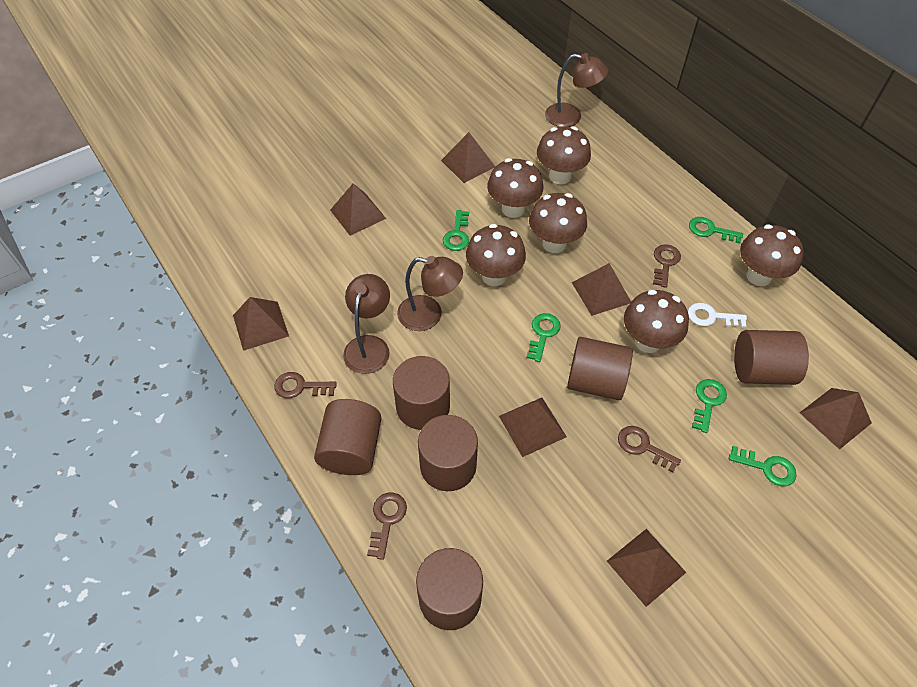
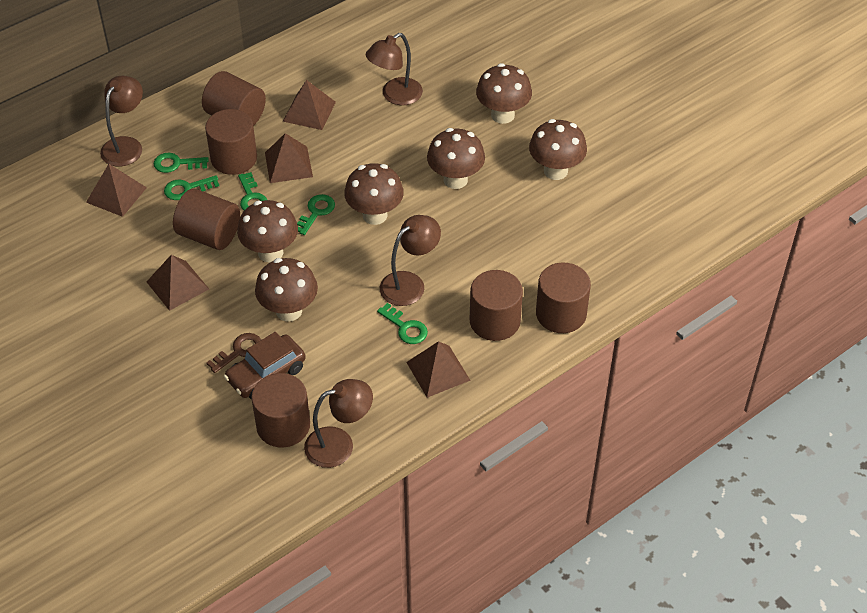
brown car: none = 0 -> [224,332,306,399] = 1
brown key: [274,372,337,398] [367,492,407,560] [618,426,681,473] [653,244,681,288] = 4 -> [206,333,261,373] = 1
brown lamp: [343,274,390,374] [397,256,463,331] [545,53,608,127] = 3 -> [100,76,143,166] [304,379,373,468] [366,33,423,105] [380,215,441,306] = 4
brown pyramid: [233,297,289,351] [330,183,386,236] [441,132,495,183] [499,398,567,457] [572,263,631,316] [607,529,686,607] [800,388,872,450] = 7 -> [86,164,147,217] [147,255,209,311] [265,133,313,183] [283,80,336,130] [406,341,471,398] = 5
white key: [688,303,747,328] = 1 -> none = 0

